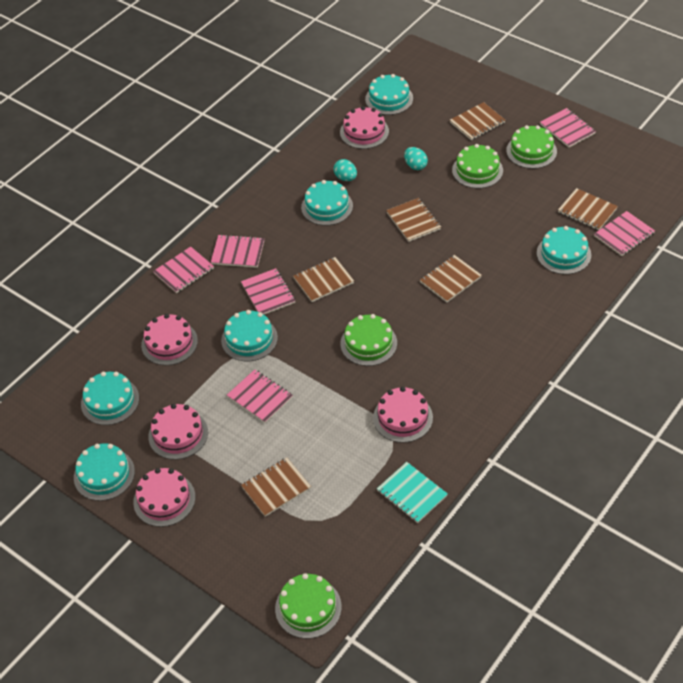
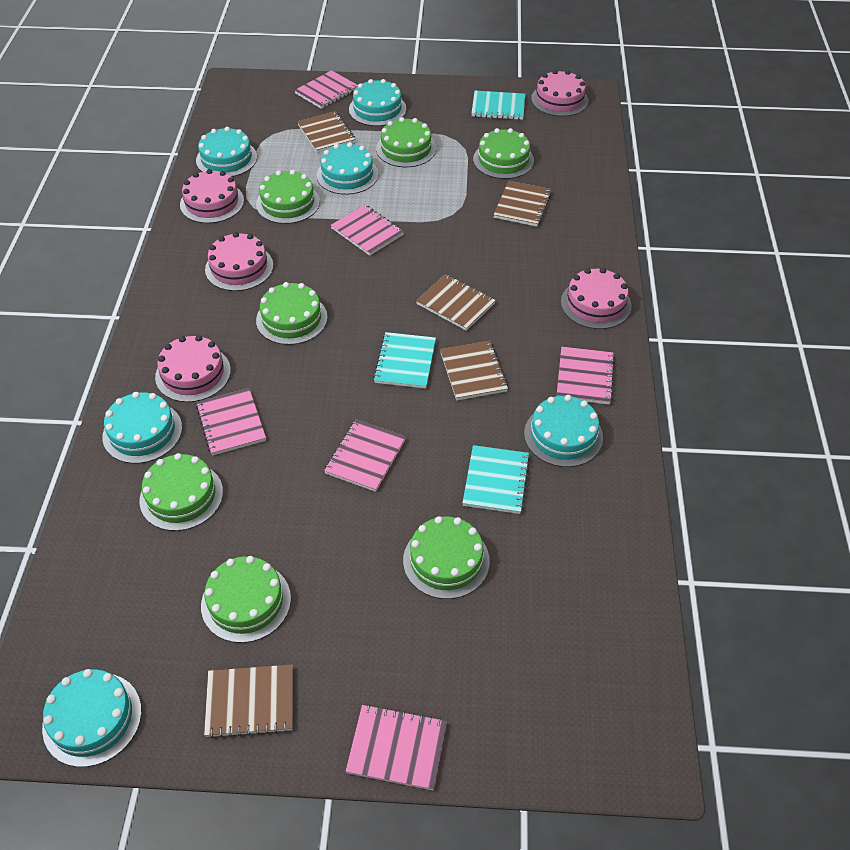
brown notebook: [241,457,311,517] [293,257,354,302] [386,198,441,242] [420,255,482,302] [450,102,505,140] [558,188,618,230] = 6 -> [204,664,293,738] [297,111,356,153] [416,274,496,331] [440,341,508,400] [494,181,552,227] = 5
green cake: [275,573,342,639] [340,314,397,366] [452,144,503,188] [506,125,557,169] = 4 -> [139,453,223,531] [201,556,291,643] [256,170,320,224] [256,282,328,345] [376,117,436,167] [403,516,490,599] [473,128,534,179] = 7
turquoise egg: [333,159,357,181] [404,147,428,170] = 2 -> none = 0
turquoise notebook: [377,462,448,523] = 1 -> [373,332,436,388] [463,445,530,514] [471,91,525,120] = 3

